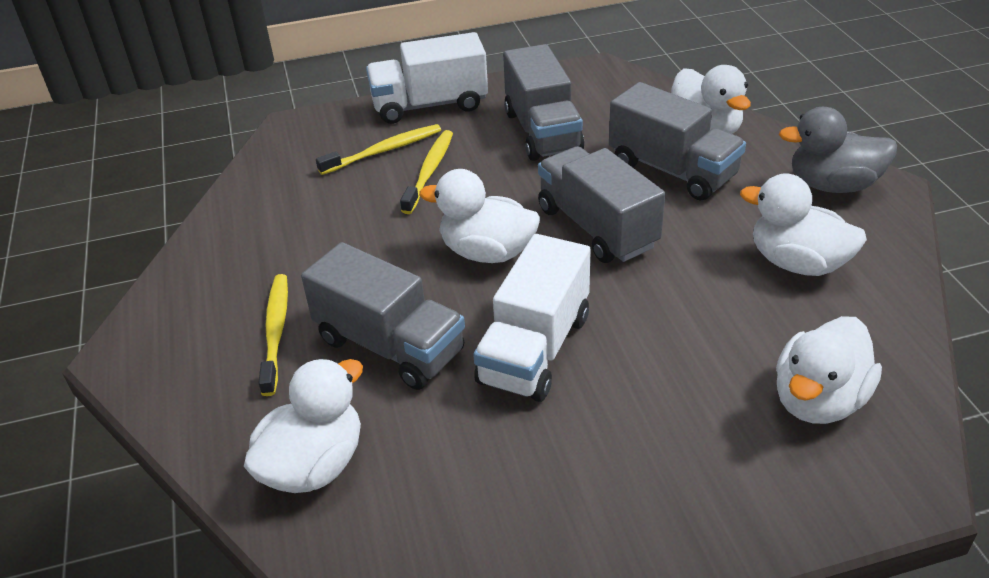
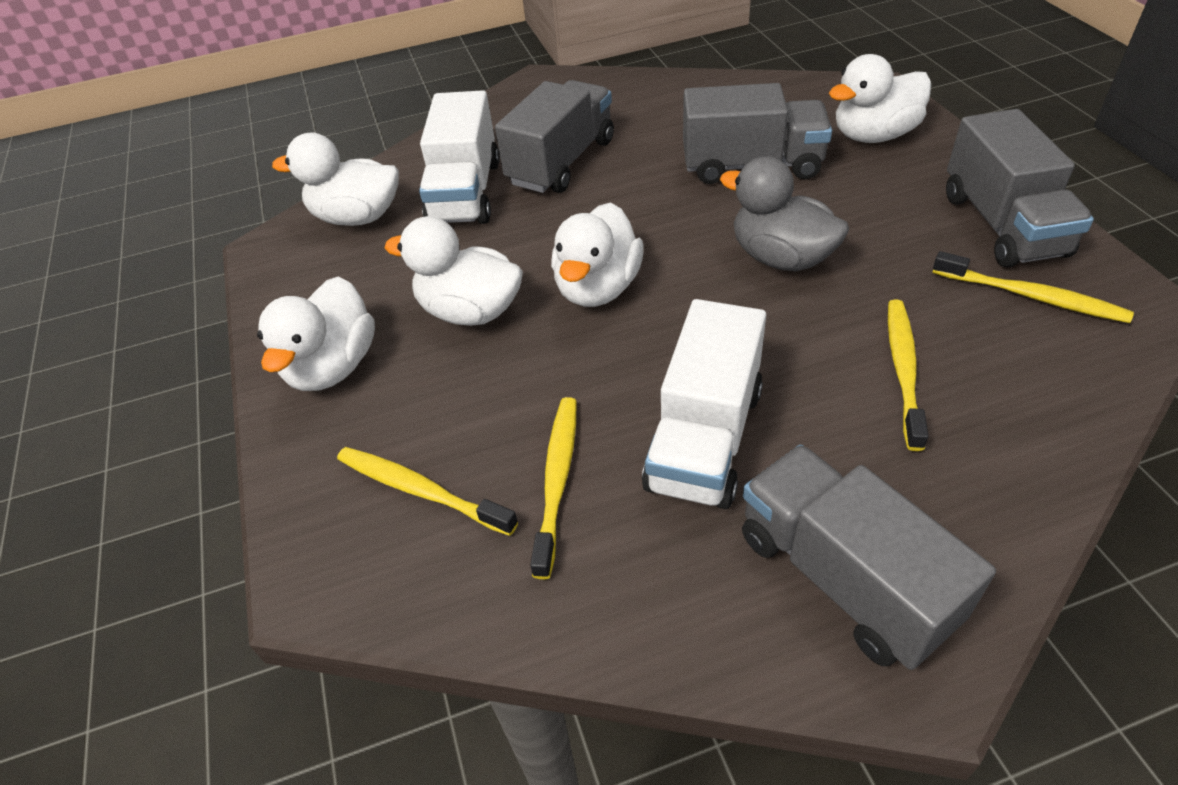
yellow toothbrush: [258,274,288,396] [316,124,441,175] [400,130,453,214] = 3 -> [337,447,518,536] [530,397,576,579] [888,300,929,451] [932,251,1134,323] = 4

